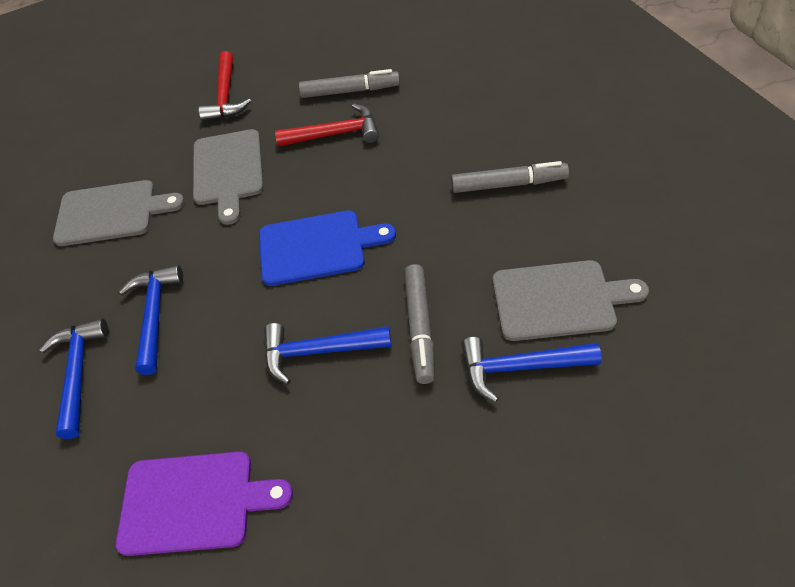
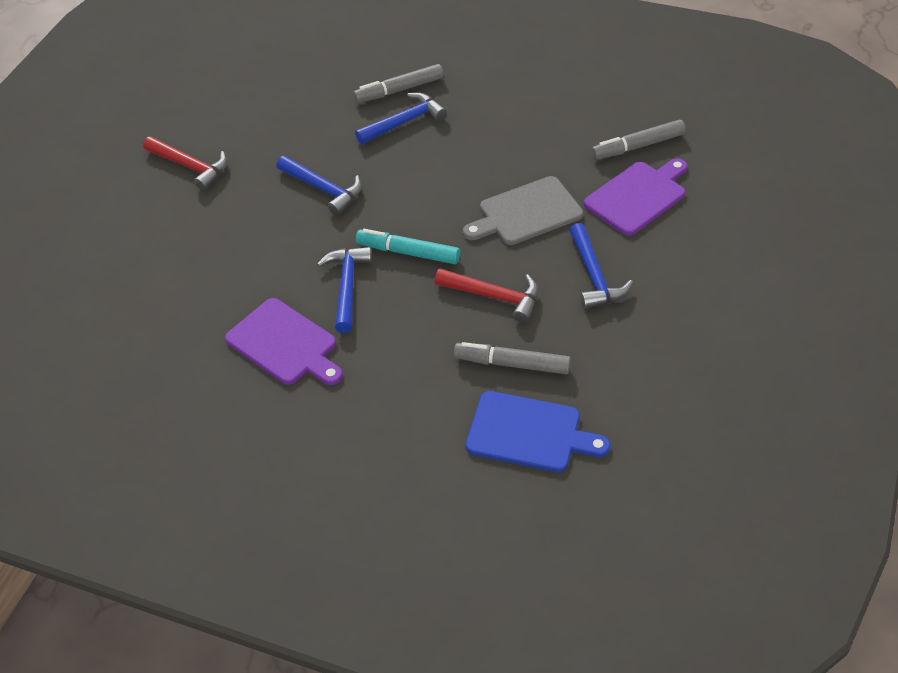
grey cutting board: [53,180,185,246] [193,129,264,225] [492,260,649,341] = 3 -> [463,176,583,245] = 1
purple cutting board: [116,451,293,556] = 1 -> [225,298,343,385] [584,158,688,236] = 2
turquoise marker: none = 0 -> [356,229,460,264] = 1

